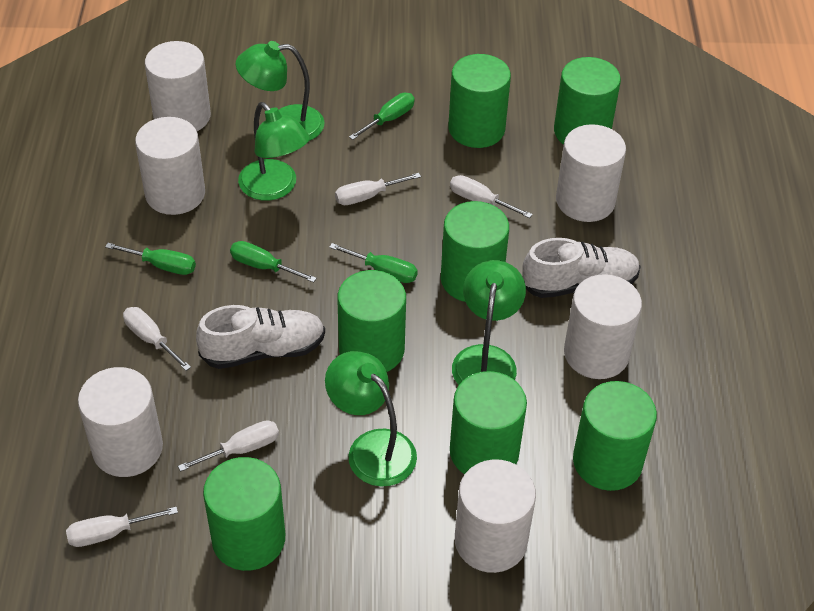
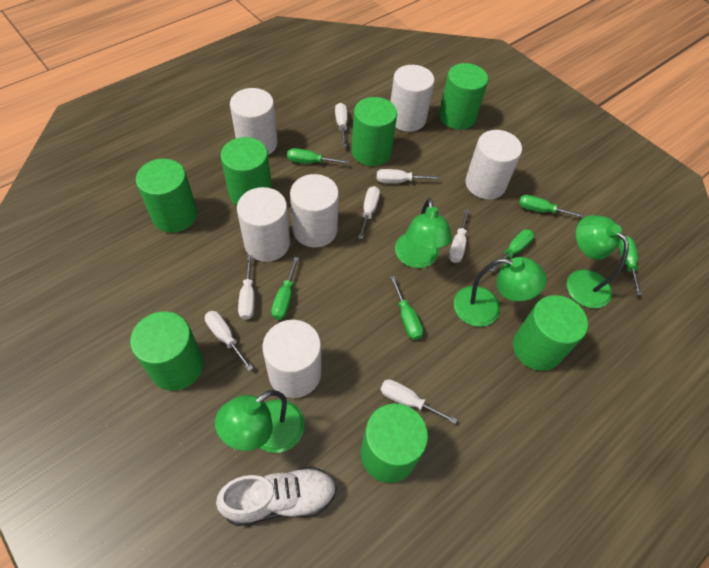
green screwdriver: [105,243,196,275] [230,241,317,283] [329,243,418,283] [349,93,415,140] = 4 -> [271,257,299,320] [287,148,349,164] [390,276,423,340] [490,229,534,272] [519,195,584,218] [618,236,642,295] = 6
white screwdriver: [66,507,178,547] [123,307,191,371] [178,420,279,472] [335,173,421,205] [450,175,533,218] = 5 -> [205,311,253,371] [238,255,255,320] [335,103,348,147] [358,186,380,239] [377,169,439,183] [380,380,457,424] [449,209,470,263] = 7
white shoe: [196,305,325,369] [522,238,641,298] = 2 -> [216,466,337,526] = 1

